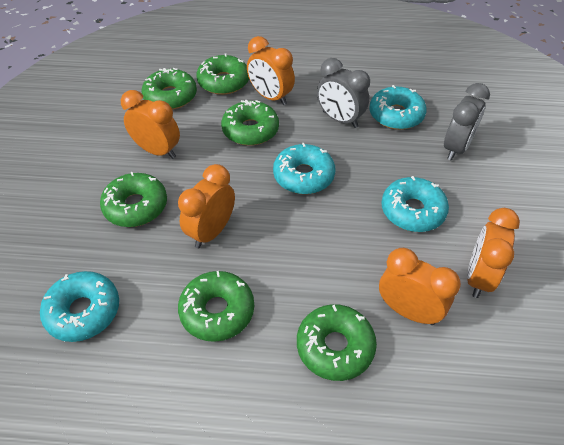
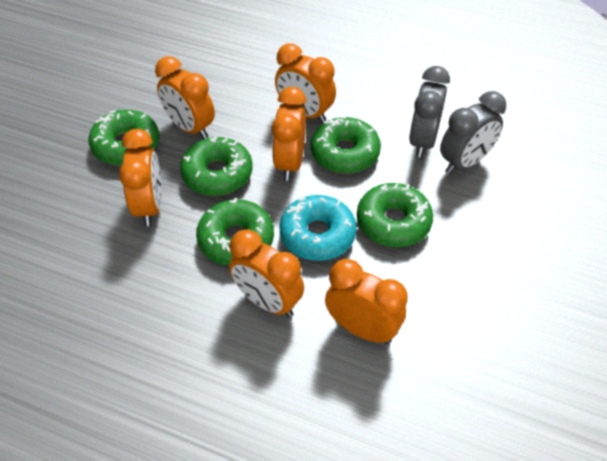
green donut: [100,172,167,227] [142,68,197,110] [178,271,254,342] [196,54,249,95] [221,99,279,146] [297,304,377,381] = 6 -> [88,110,160,165] [180,137,252,196] [196,198,274,266] [311,116,381,174] [357,183,433,247] = 5
orange clock: [121,90,180,159] [178,164,235,248] [247,36,295,105] [379,248,461,325] [467,208,520,298] = 5 -> [119,129,162,226] [155,56,215,139] [229,229,304,317] [272,87,306,181] [275,44,336,123] [325,259,408,344] = 6
turquoise donut: [40,271,119,342] [273,143,335,194] [369,85,427,130] [382,176,449,232] = 4 -> [279,195,357,261] = 1

